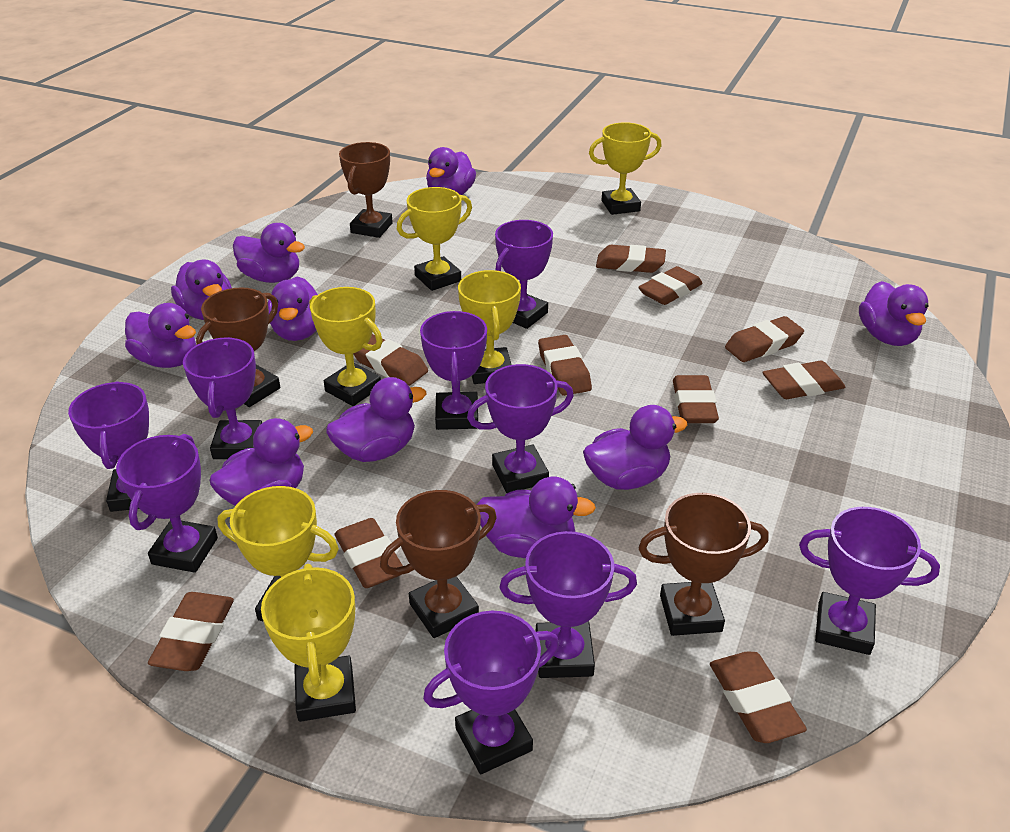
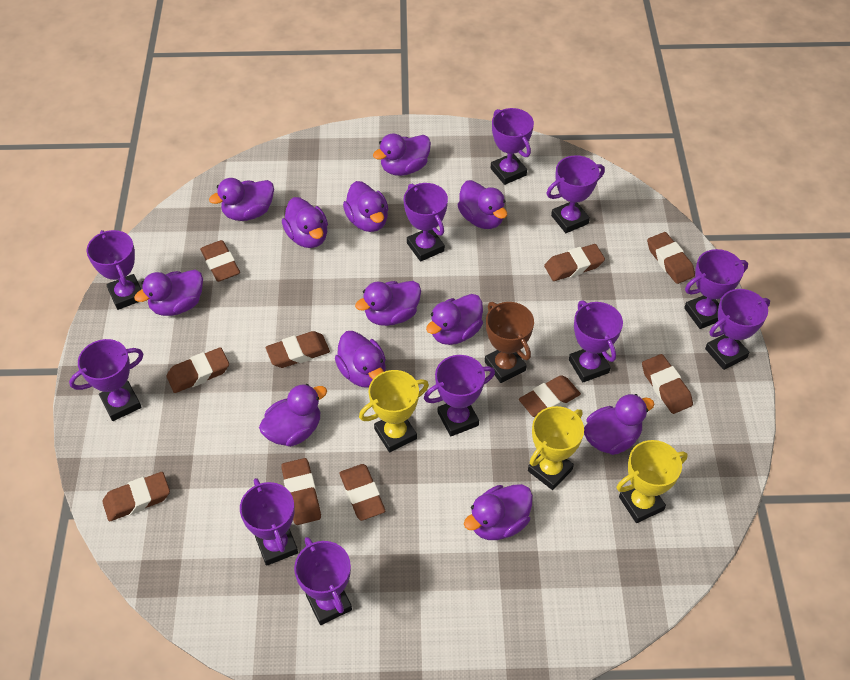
brown trophy: [196,287,280,407] [339,142,393,238] [380,490,497,638] [638,493,769,636] = 4 -> [485,302,534,383] = 1
purple duck: [125,303,196,368] [171,259,232,320] [209,418,313,506] [233,223,305,283] [268,276,318,341] [326,377,426,462] [426,147,476,195] [477,477,596,558] [583,405,687,490] [859,281,929,346] = 10 -> [134,270,203,316] [209,178,274,221] [259,384,327,447] [282,197,328,248] [335,331,386,388] [343,181,388,232] [355,281,421,326] [373,133,431,176] [426,294,483,345] [458,180,507,229] [464,484,533,540] [584,394,654,455] = 12
purple trophy: [68,381,149,512] [116,434,218,573] [183,337,262,459] [420,311,487,430] [423,611,559,774] [467,364,574,493] [495,220,553,329] [499,531,637,678] [799,507,940,655] = 9 -> [69,339,144,421] [87,230,141,310] [240,478,298,566] [294,537,352,625] [404,183,448,262] [424,355,495,436] [491,108,534,185] [547,155,605,233] [569,300,623,382] [684,249,748,329] [705,289,770,370] = 11
yellow trophy: [217,486,339,621] [261,564,356,722] [309,287,383,406] [397,187,472,291] [458,270,521,384] [589,122,662,215] = 6 -> [359,370,429,452] [528,406,584,490] [617,440,688,523] = 3

